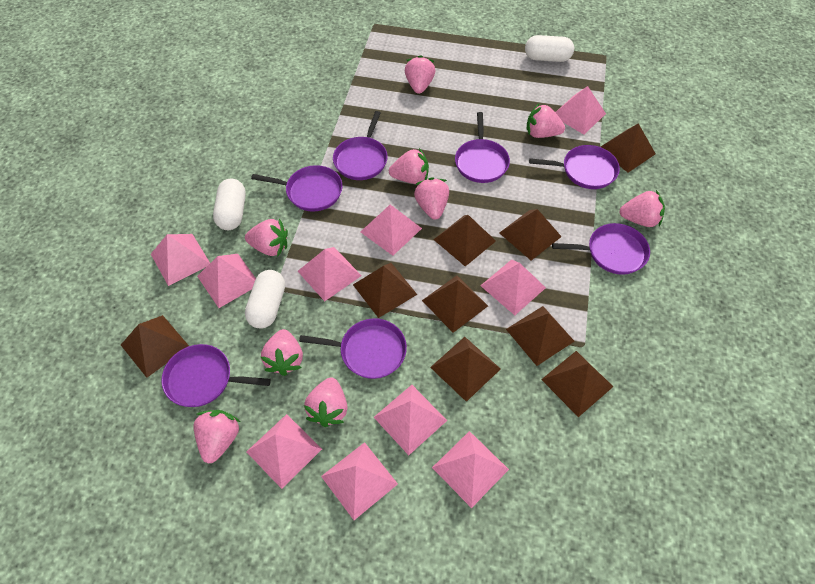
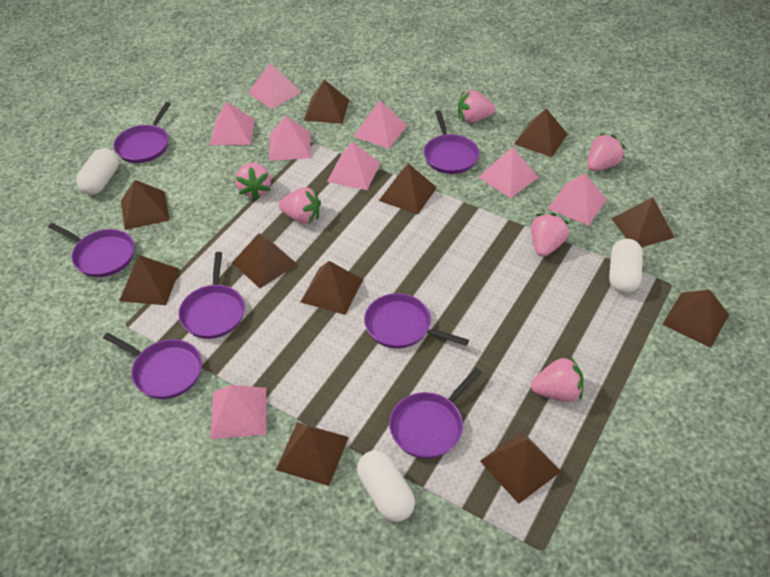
brown pyramid: [121,315,189,378] [353,263,417,318] [422,275,488,333] [430,337,501,402] [433,215,496,267] [499,209,562,260] [506,306,574,366] [541,351,614,417] [601,123,656,173] = 9 -> [119,255,180,305] [121,180,170,230] [232,233,297,288] [276,422,349,486] [301,261,363,315] [304,80,349,124] [379,163,437,214] [480,431,562,504] [514,108,567,157] [611,197,675,247] [662,290,729,348] = 11
pink pyramid: [151,234,210,286] [197,254,256,308] [246,414,322,489] [298,247,362,301] [321,442,398,520] [361,205,422,256] [374,385,447,455] [432,431,509,508] [480,259,546,315] [555,86,606,134] = 10 -> [210,102,255,145] [210,385,267,439] [248,62,301,109] [269,116,311,161] [327,142,380,190] [353,101,408,149] [478,147,539,198] [548,173,607,226] = 8
pink strawberry: [194,410,241,463] [245,219,288,256] [261,329,303,376] [304,377,348,427] [389,148,429,184] [405,55,435,94] [414,177,449,220] [527,104,565,138] [619,190,665,227] = 9 -> [235,163,271,200] [279,187,321,224] [458,90,495,123] [531,213,569,257] [531,356,584,402] [587,133,625,171] = 6

